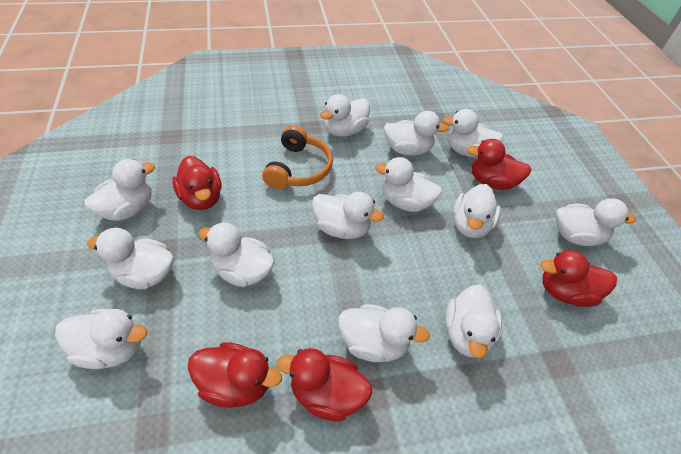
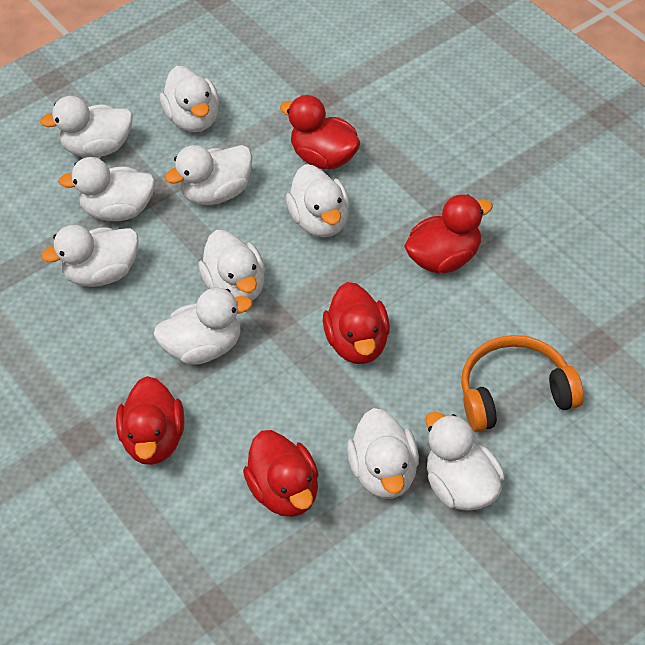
white duck: [55,309,147,369] [84,159,155,221] [87,228,174,289] [198,223,275,287] [312,192,384,239] [320,94,370,137] [338,304,430,362] [375,157,442,212] [384,111,449,156] [442,109,504,158] [445,285,502,358] [453,184,501,238] [556,198,636,246] = 13 -> [40,96,133,157] [41,225,139,287] [58,157,155,221] [153,288,252,365] [160,66,219,132] [165,145,252,205] [198,230,265,301] [286,164,350,237] [347,408,419,499] [426,412,505,511] = 10

